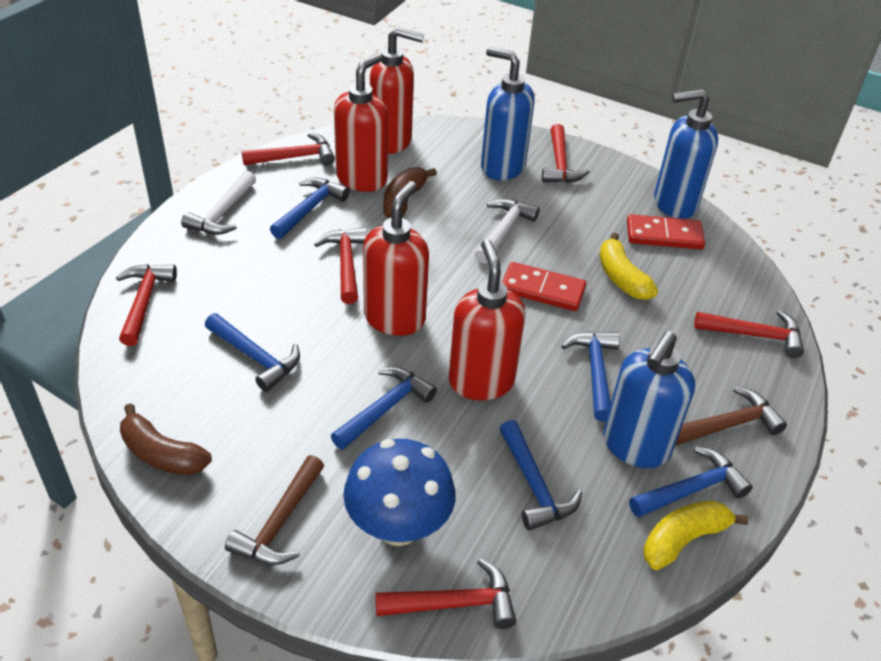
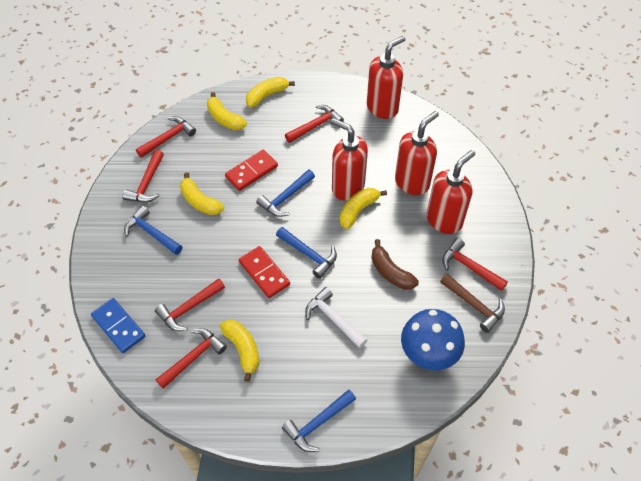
blue domino: none = 0 -> [91,298,145,353] = 1
blue hammer: [205,313,300,392] [270,178,350,239] [331,367,437,450] [499,420,582,531] [562,332,620,421] [629,447,753,518] = 6 -> [124,206,183,255] [256,169,315,217] [276,227,337,279] [282,390,356,452] = 4
blue soap dispenser: [481,47,535,180] [603,331,695,468] [654,89,718,219] = 3 -> none = 0
brown banana: [120,404,212,475] [383,167,437,218] = 2 -> [371,239,419,290] = 1
brown hammer: [225,455,324,565] [675,387,787,445] = 2 -> [440,274,505,333] = 1
white hammer: [181,171,256,235] [475,199,540,264] = 2 -> [305,287,367,348] = 1
yellow banana: [600,233,658,300] [643,500,749,570] = 2 -> [180,172,224,215] [207,92,247,130] [220,320,259,382] [246,77,295,108] [340,188,387,229] = 5

